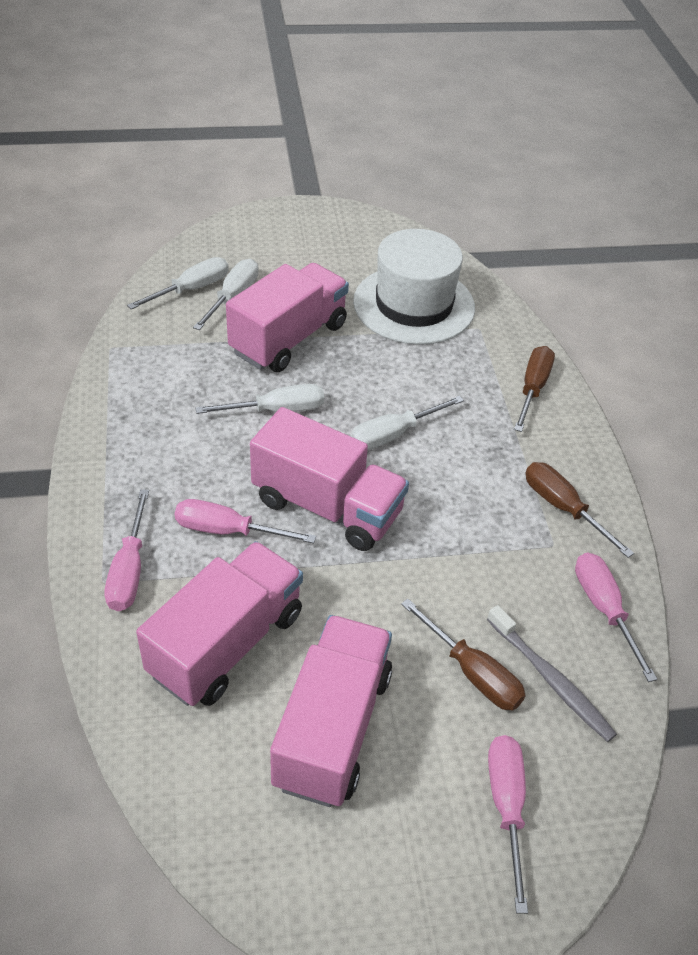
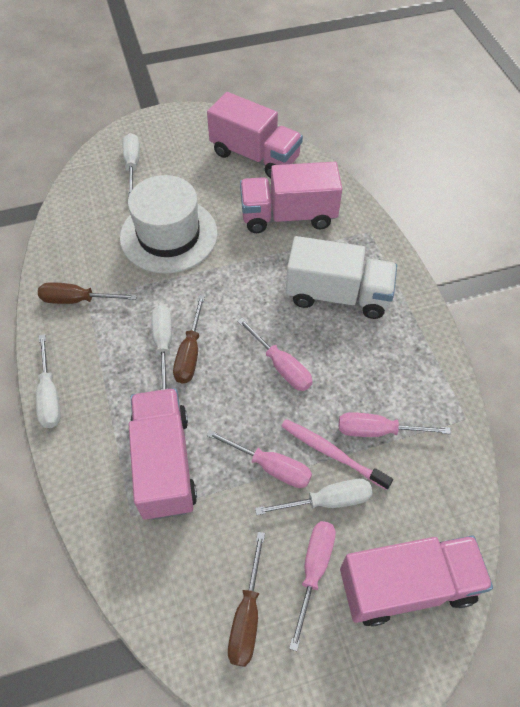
grey toothbrush: [487,605,617,742] = 1 -> none = 0
pink toothbrush: none = 0 -> [281,419,393,490] = 1
white truck: none = 0 -> [286,236,397,319] = 1

